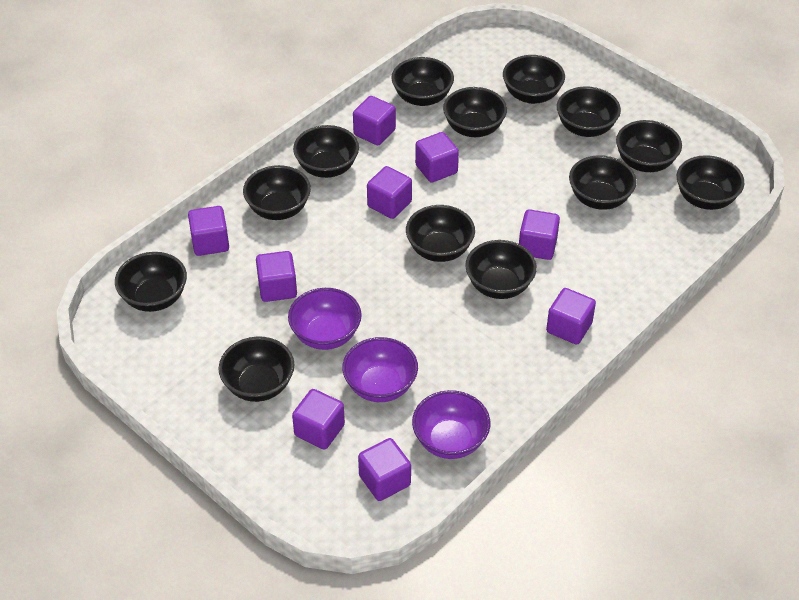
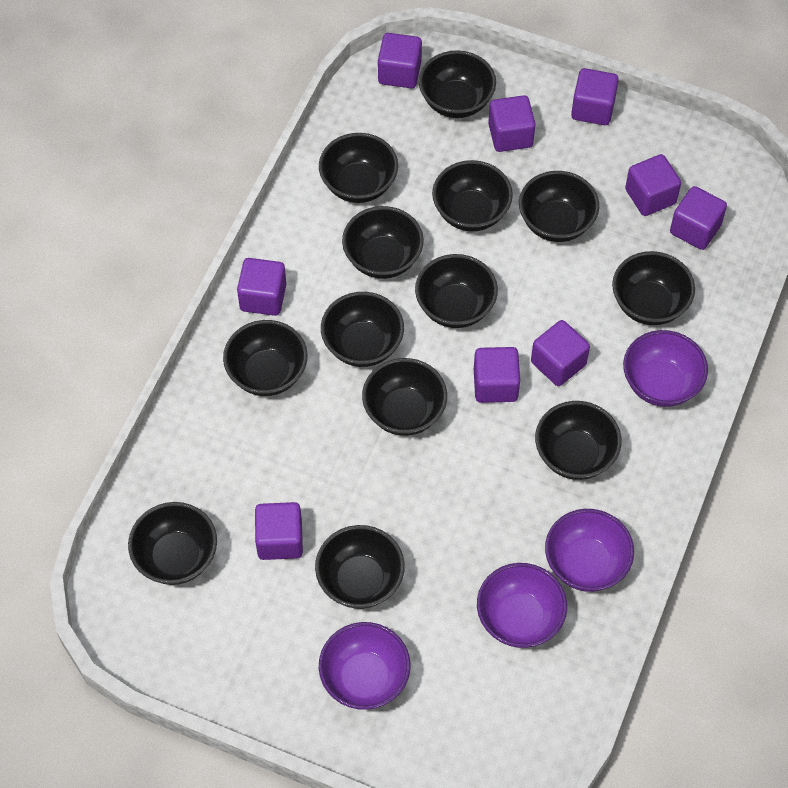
purple bowl: [288,288,362,350] [342,337,418,402] [412,390,490,459] = 3 -> [319,622,410,710] [477,563,567,648] [545,509,634,592] [623,330,708,407] = 4

